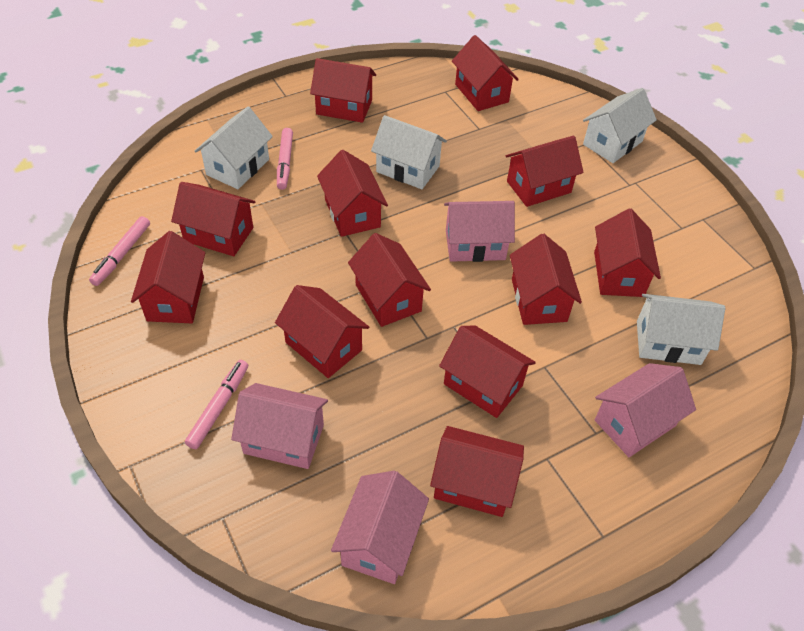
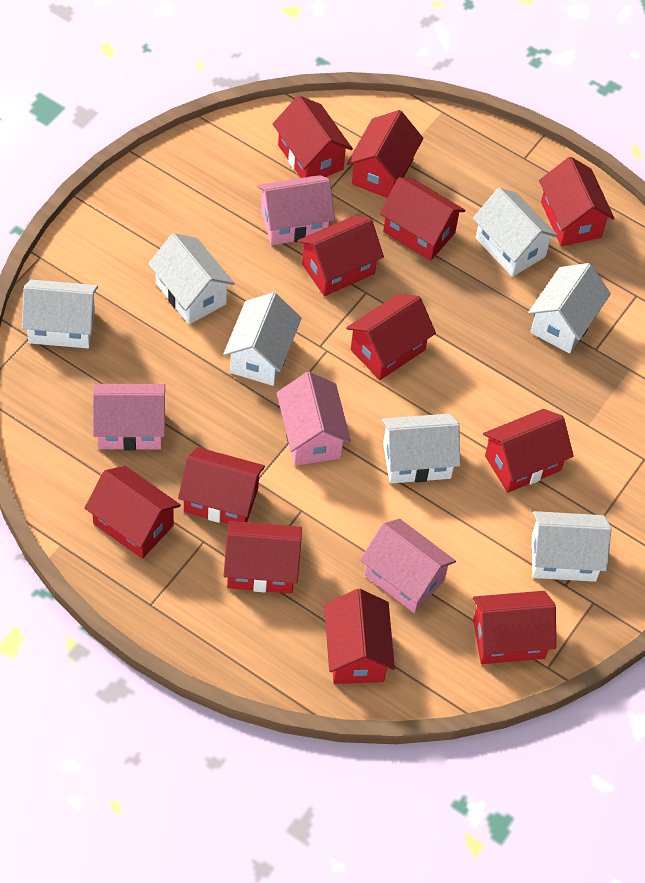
pink marker: [89,216,150,286] [185,360,248,449] [277,128,293,190] = 3 -> none = 0
white house: [195,107,273,189] [371,115,447,189] [583,88,657,163] [637,294,725,365] = 4 -> [22,280,98,348] [148,233,235,324] [223,292,302,386] [382,413,460,483] [473,187,558,277] [528,263,611,354] [532,511,611,582] = 7

